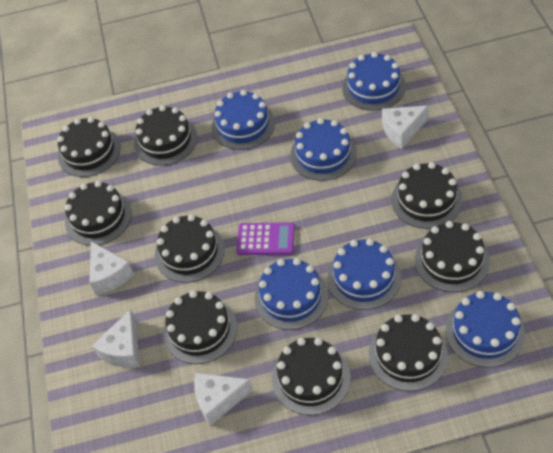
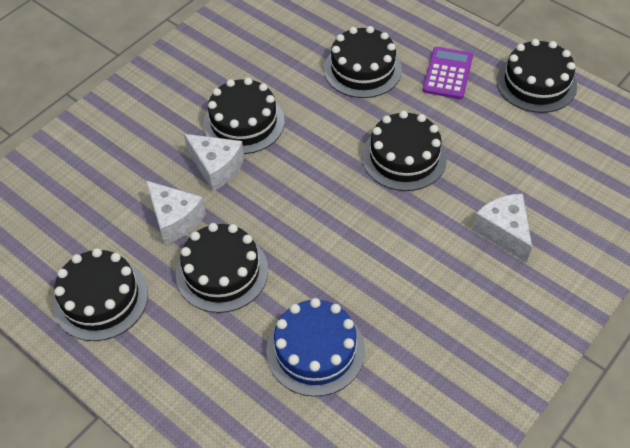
black cake: [57,117,121,177] [65,181,132,246] [134,105,197,166] [155,214,225,283] [163,290,237,364] [272,338,351,415] [369,314,448,391] [391,162,462,229] [415,221,490,292] = 9 -> [53,248,148,341] [176,223,268,313] [203,77,285,154] [324,26,402,98] [362,111,447,191] [497,39,577,113] = 6
blue cake: [212,90,275,150] [254,258,328,330] [290,118,357,181] [327,239,401,310] [342,52,406,111] [445,291,525,368] = 6 -> [267,298,365,397] = 1
white cheese: [90,241,134,295] [92,309,140,367] [194,373,253,426] [382,105,429,149] = 4 -> [146,181,206,245] [184,134,244,191] [472,194,532,263] = 3

